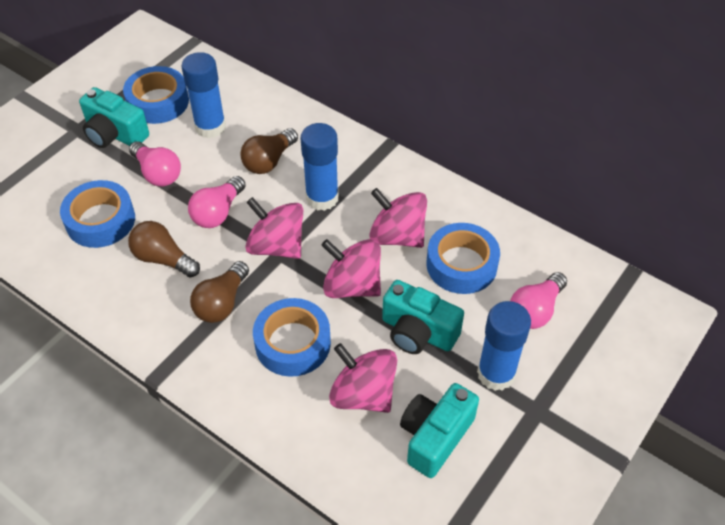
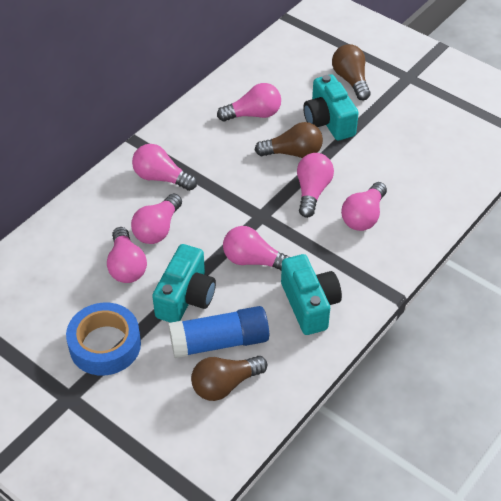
blue glue stick: [181,52,226,138] [301,123,339,211] [477,301,531,391] = 3 -> [169,306,269,358] = 1
blue tape: [60,180,135,248] [123,66,189,124] [253,298,331,377] [426,223,500,294] = 4 -> [66,302,141,376] = 1
pink light bulb: [129,141,181,186] [188,176,246,228] [510,272,567,329] = 3 -> [107,227,147,283] [131,193,182,244] [132,144,197,191] [217,83,281,121] [223,226,289,270] [297,153,334,218] [341,182,387,231] = 7
pink spinning top: [246,197,303,259] [322,239,381,298] [329,343,397,413] [369,188,427,248] = 4 -> none = 0

